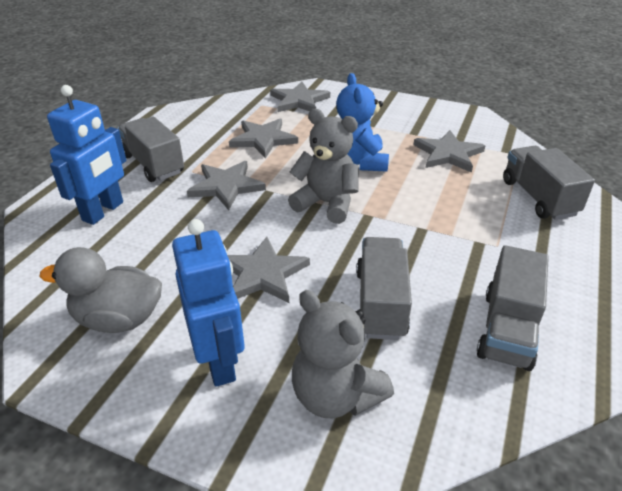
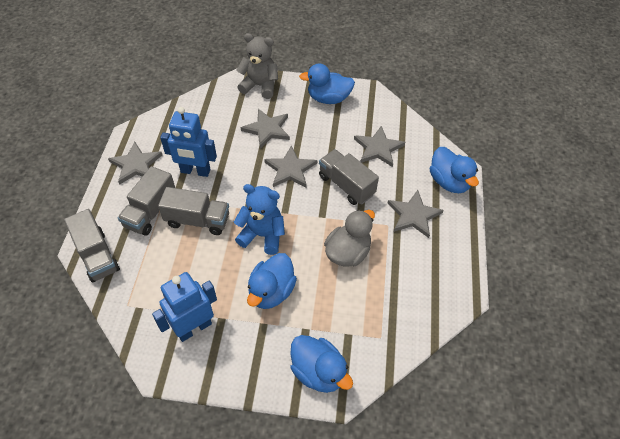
blue duck: none = 0 -> [247,253,297,309] [290,335,353,393] [299,64,355,104] [430,147,479,193] = 4
grey teddy bear: [288,109,359,224] [292,290,394,418] = 2 -> [236,33,278,99] = 1

